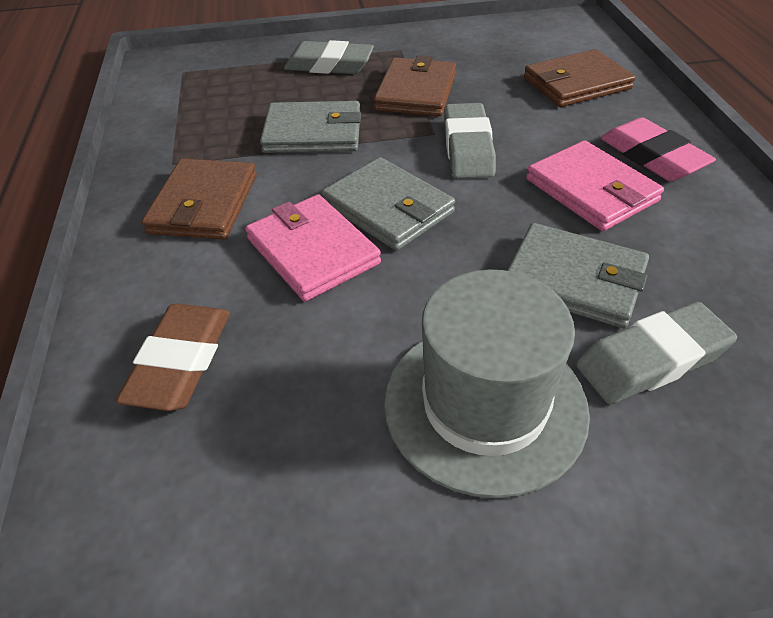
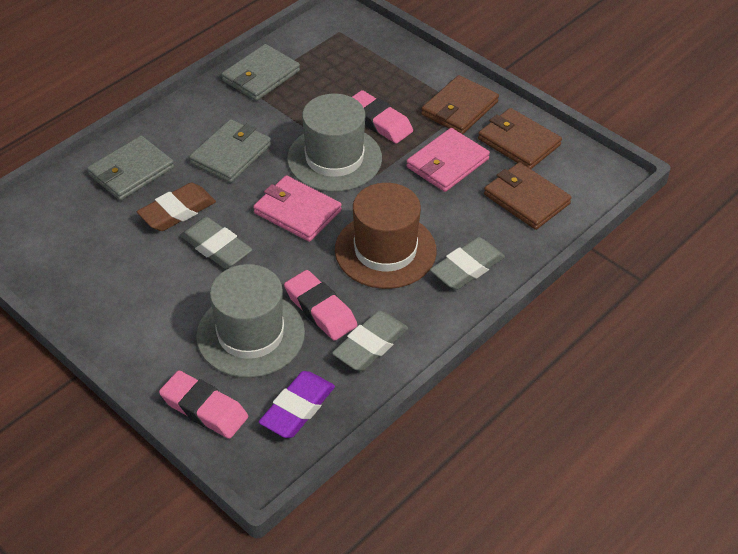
brown hat: none = 0 -> [335,183,437,289] = 1
grey hat: [384,269,590,498] = 1 -> [196,264,305,378] [287,94,382,192] = 2
pink eraser: [601,117,716,181] = 1 -> [159,370,248,439] [284,270,357,341] [352,90,413,144] = 3
purple eraser: none = 0 -> [259,371,335,438] = 1

